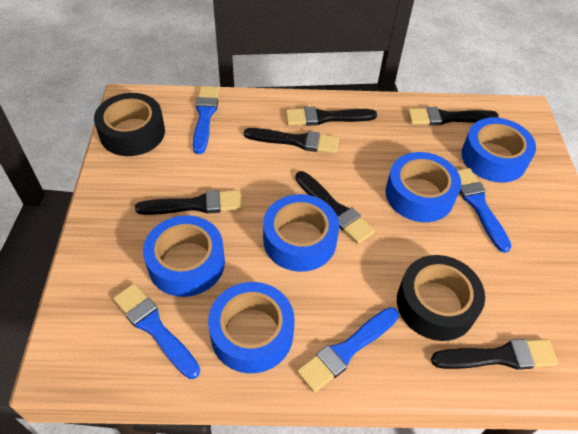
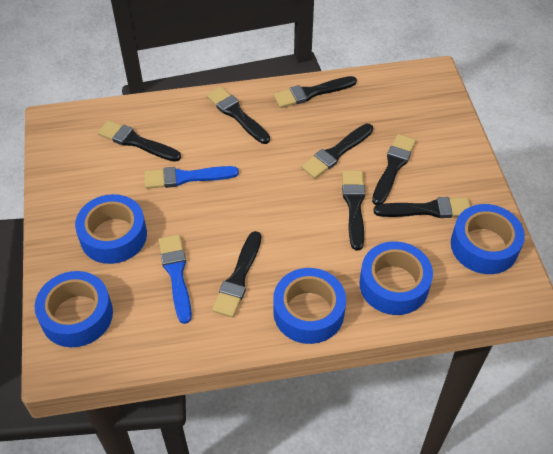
black brush: [135,190,242,215] [244,128,339,154] [286,107,377,126] [295,171,375,244] [408,107,499,125] [431,339,558,370] = 6 -> [98,120,181,162] [206,87,270,144] [212,231,261,317] [273,76,357,108] [301,124,373,179] [342,171,365,250] [372,134,416,205] [374,197,471,218] = 8
black tape: [94,93,165,156] [397,255,485,341] = 2 -> none = 0
blue brush: [113,283,200,379] [193,86,220,154] [297,307,399,393] [457,168,512,253] = 4 -> [144,166,239,189] [159,234,192,324] = 2

